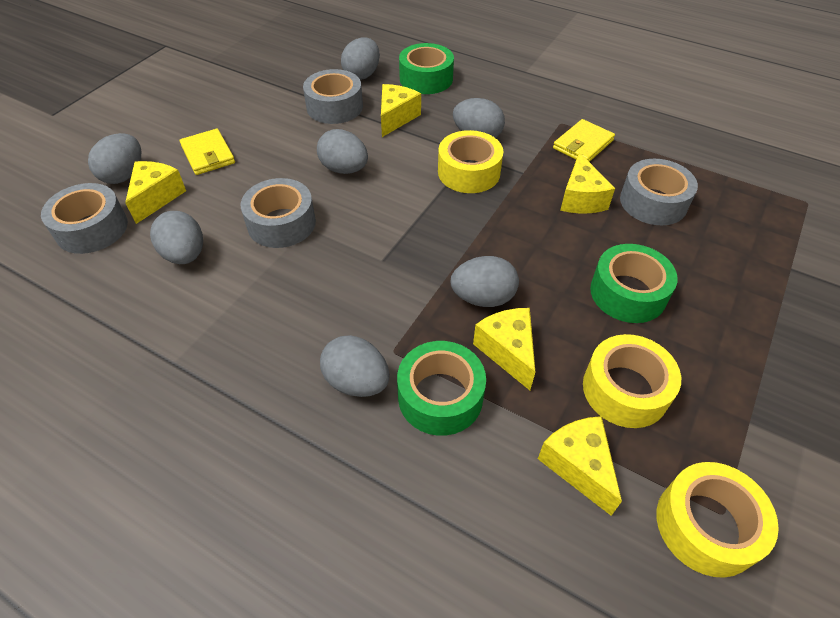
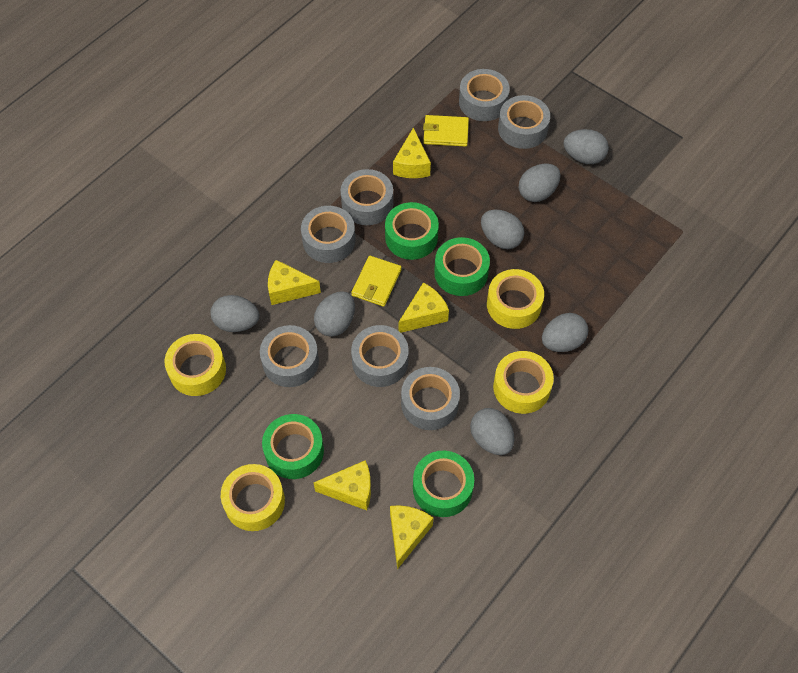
green tape: [397,341,486,436] [399,43,454,94] [590,244,678,323] = 3 -> [262,414,324,479] [385,202,439,260] [413,451,474,517] [434,237,490,296] = 4
grey tape: [41,183,128,254] [241,178,316,248] [303,69,363,124] [620,159,698,225] = 4 -> [260,325,319,387] [301,206,355,263] [341,169,393,225] [351,325,409,387] [401,367,460,430] [459,69,510,121] [498,95,550,149] = 7
yellow tape: [438,130,503,193] [583,334,681,428] [657,462,779,578] = 3 -> [164,334,226,396] [221,464,285,531] [487,269,544,329] [493,351,554,414] = 4

